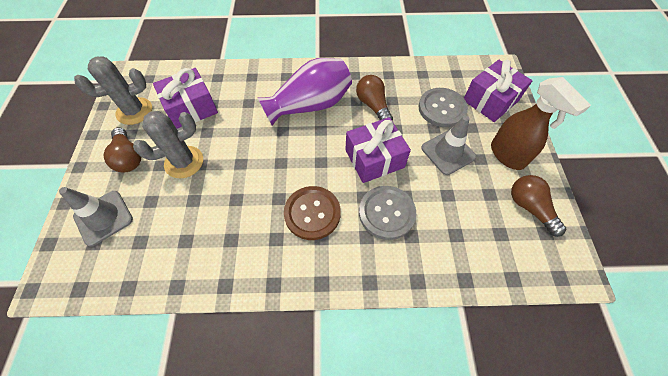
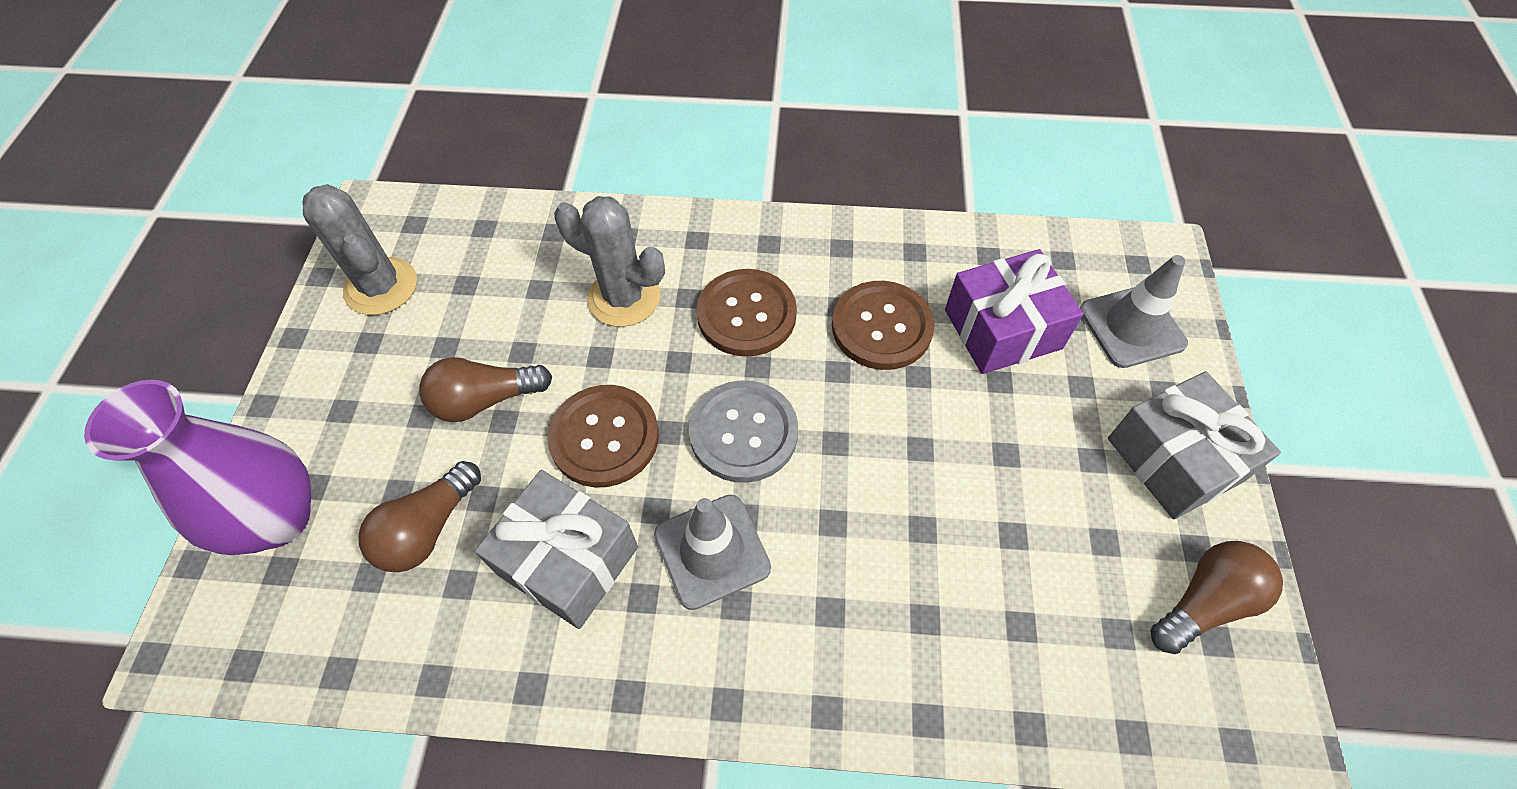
brown button: [284,186,341,240] = 1 -> [547,385,659,487] [696,269,797,357] [832,281,935,370] = 3
brown spray bottle: [491,77,591,170] = 1 -> none = 0
grey button: [359,186,416,240] [419,88,468,127] = 2 -> [689,380,798,483] = 1
grey gift: none = 0 -> [475,470,638,629] [1108,371,1281,520] = 2
purple gift: [153,68,218,129] [345,117,411,183] [464,60,532,122] = 3 -> [945,249,1084,374] = 1

